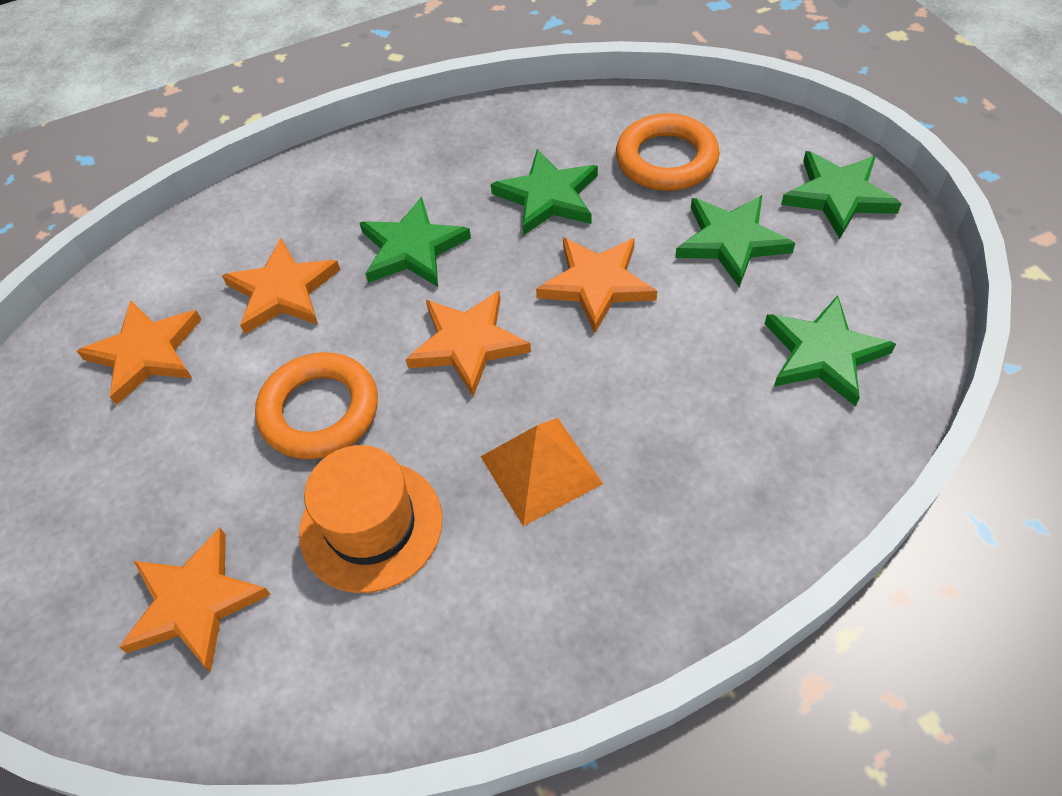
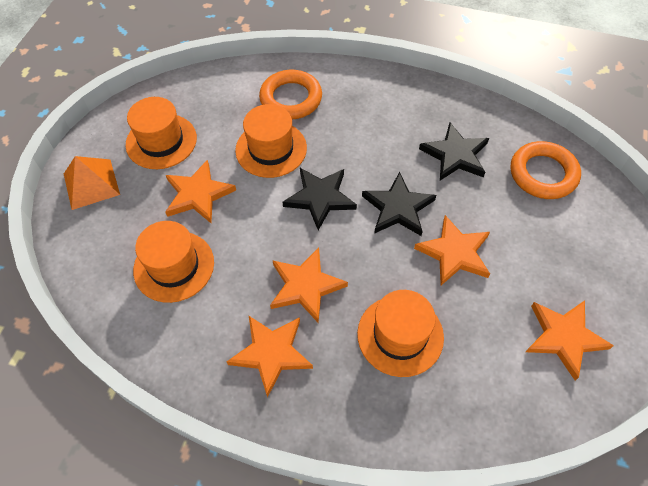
black star: none = 0 -> [282,168,357,230] [362,172,436,236] [419,122,489,181] = 3
green star: [360,197,471,287] [491,149,598,236] [675,195,795,287] [765,295,896,407] [781,151,902,239] = 5 -> none = 0
orange hat: [299,445,443,593] = 1 -> [126,97,197,169] [133,221,214,303] [235,104,307,178] [357,290,444,377] = 4

